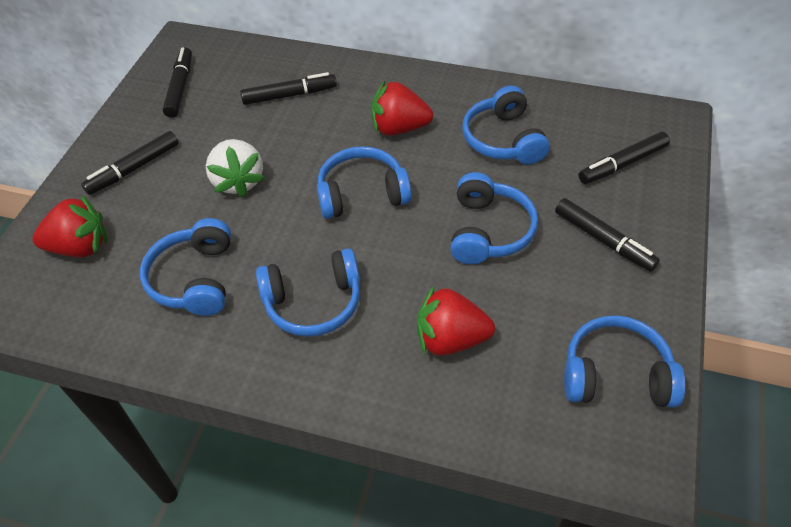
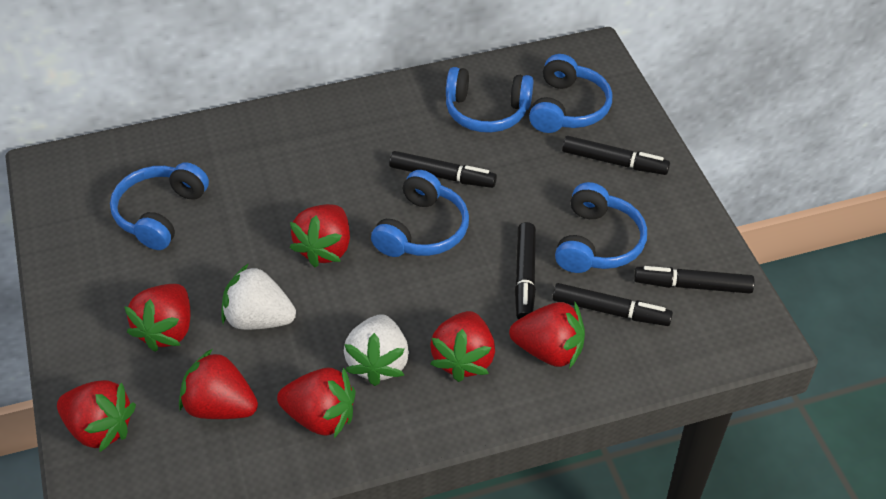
blue headphones: [140,218,231,316] [256,248,360,337] [317,146,411,219] [450,172,538,264] [462,86,550,165] [564,315,686,408] = 6 -> [110,162,209,250] [371,170,469,257] [446,67,533,133] [529,54,612,133] [555,182,647,273] = 5
red strawberry: [32,195,107,257] [371,81,433,136] [417,285,495,356] = 3 -> [57,380,136,452] [124,284,190,352] [179,349,258,419] [277,367,355,438] [290,204,350,267] [430,311,495,382] [509,302,585,369] = 7
white strawberry: [206,139,265,198] = 1 -> [221,263,296,330] [344,314,409,386] = 2

